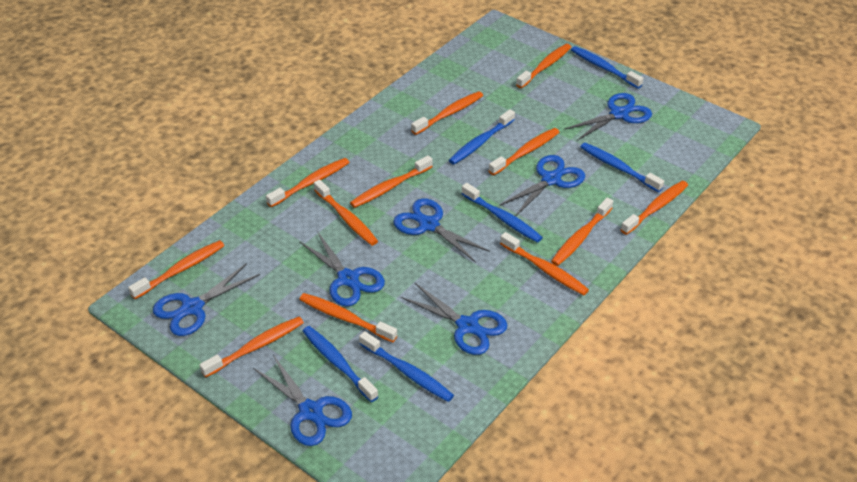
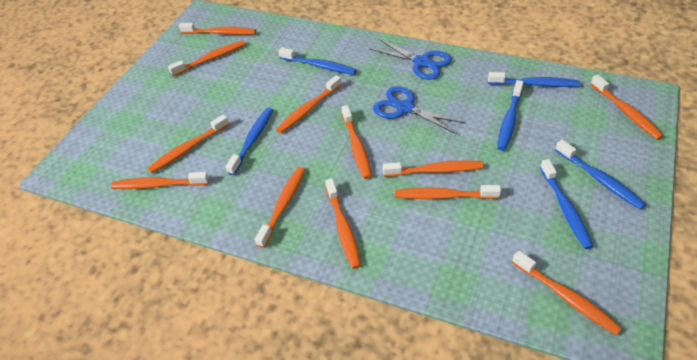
blue scissors: [153,263,260,336] [253,355,352,446] [299,231,385,306] [393,198,490,263] [401,283,507,355] [499,155,585,217] [565,93,652,141] = 7 -> [369,39,452,80] [373,86,466,134] = 2

